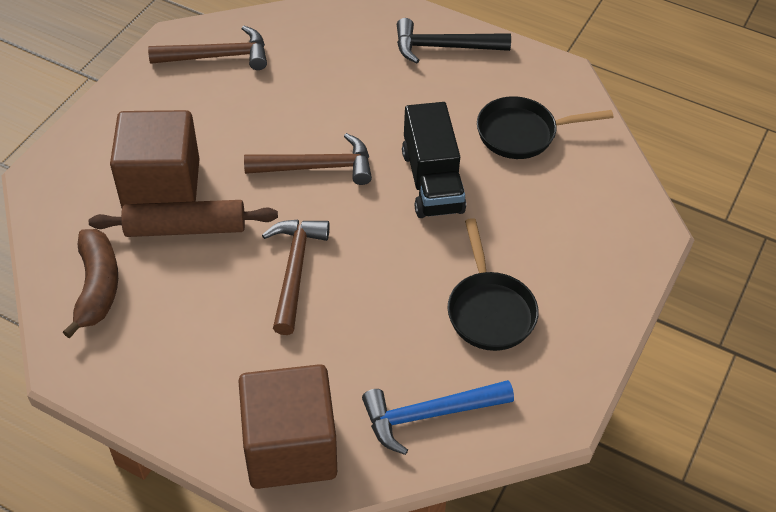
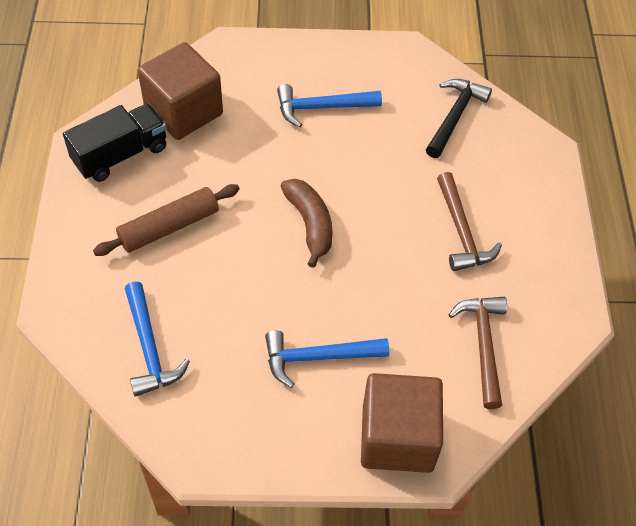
black pan: [448,218,539,351] [477,96,613,159] = 2 -> none = 0
blue hammer: [362,380,514,455] = 1 -> [125,281,190,397] [265,330,389,388] [277,84,382,127] = 3
brown hammer: [148,26,267,70] [244,133,372,185] [262,220,330,335] = 3 -> [437,172,502,271] [449,297,507,409] = 2

